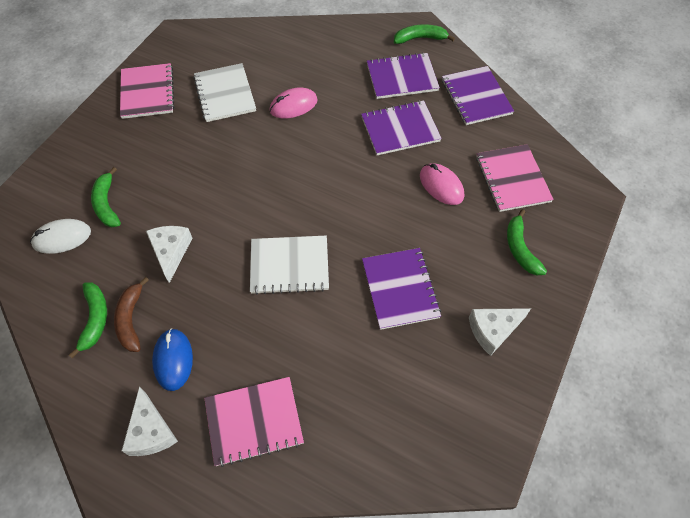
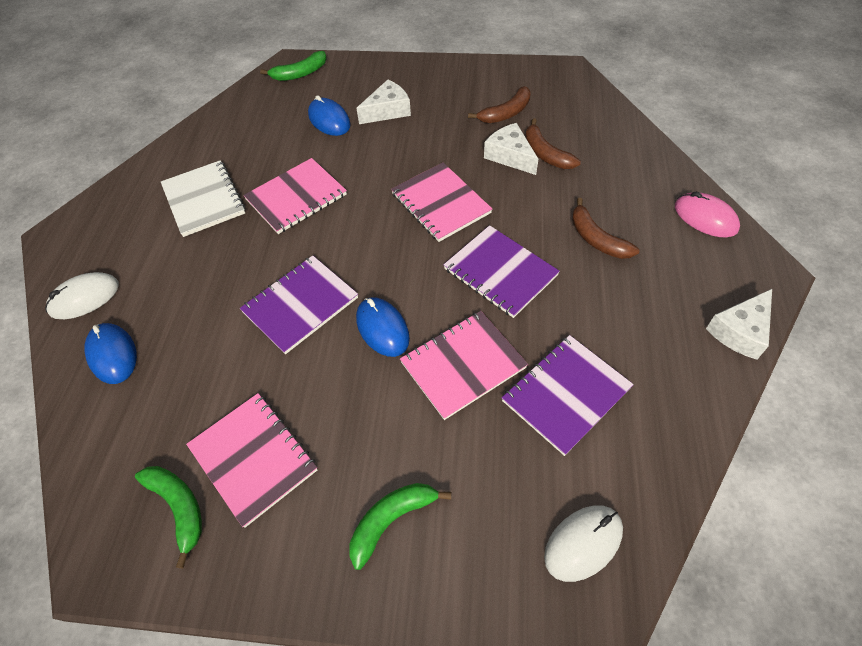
blue mouse: [152,329,193,391] = 1 -> [84,323,137,384] [308,95,351,136] [356,297,410,357] = 3
brown banana: [114,277,149,352] = 1 -> [468,86,531,123] [525,118,581,169] [572,198,639,259] = 3
green banana: [69,282,107,358] [91,167,121,227] [394,24,455,44] [507,209,547,275] = 4 -> [135,466,202,568] [260,51,327,81] [349,483,451,570] = 3
pink mouse: [270,88,318,118] [420,163,464,205] = 2 -> [675,192,740,237] = 1
pink notebook: [120,63,174,119] [204,377,304,467] [476,144,554,212] = 3 -> [186,393,317,528] [243,158,347,234] [391,163,492,242] [400,311,528,420] = 4
purple notebook: [361,100,442,155] [362,248,441,330] [367,52,440,99] [442,66,514,125] = 4 -> [240,255,358,354] [443,225,560,318] [502,335,634,456] = 3
white mouse: [30,219,91,254] = 1 -> [45,272,119,319] [544,505,623,582] = 2
white notebook: [193,63,256,122] [250,236,329,295] = 2 -> [161,160,245,237] = 1

